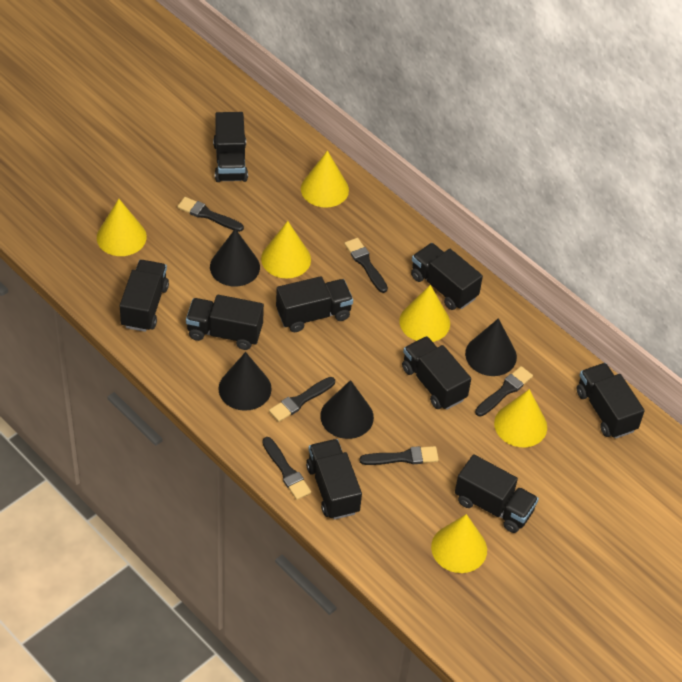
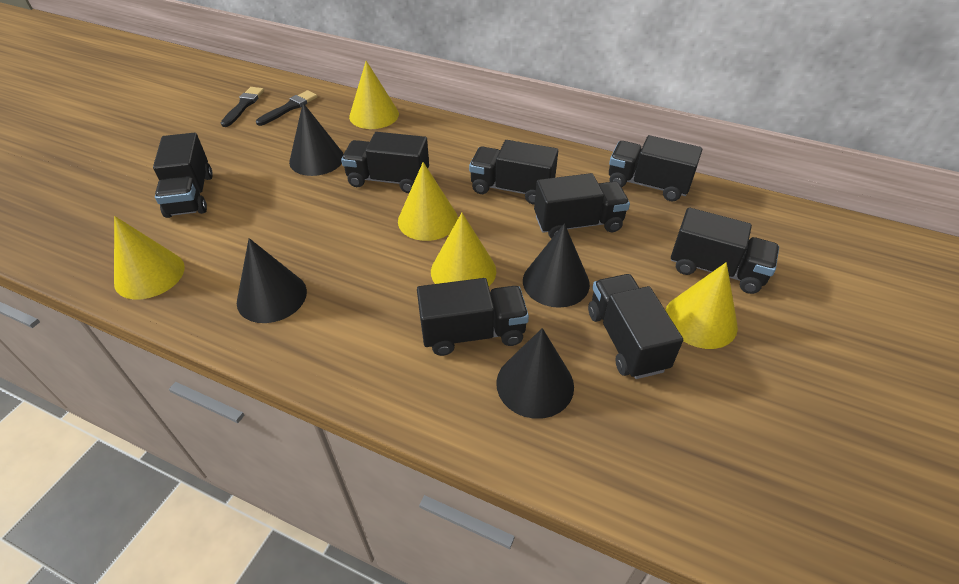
black brush: [177,197,244,232] [262,437,311,500] [269,377,335,422] [344,238,388,293] [359,446,439,465] [475,366,533,416] = 6 -> [221,87,264,127] [256,90,318,126] = 2
black truck: [120,260,169,332] [186,295,264,350] [213,112,248,182] [276,276,353,332] [306,439,362,520] [402,336,471,410] [411,243,483,310] [455,454,539,533] [577,363,645,439] = 9 -> [153,133,213,218] [341,132,429,193] [417,278,529,356] [469,140,558,204] [534,173,630,239] [588,274,683,379] [609,135,702,202] [671,208,779,294] = 8
yellow cone: [97,199,147,256] [261,221,311,278] [301,151,349,208] [399,285,450,342] [431,514,487,573] [494,389,547,447] = 6 -> [114,216,185,299] [349,61,399,129] [398,162,458,241] [431,213,496,286] [665,262,738,349] = 5

